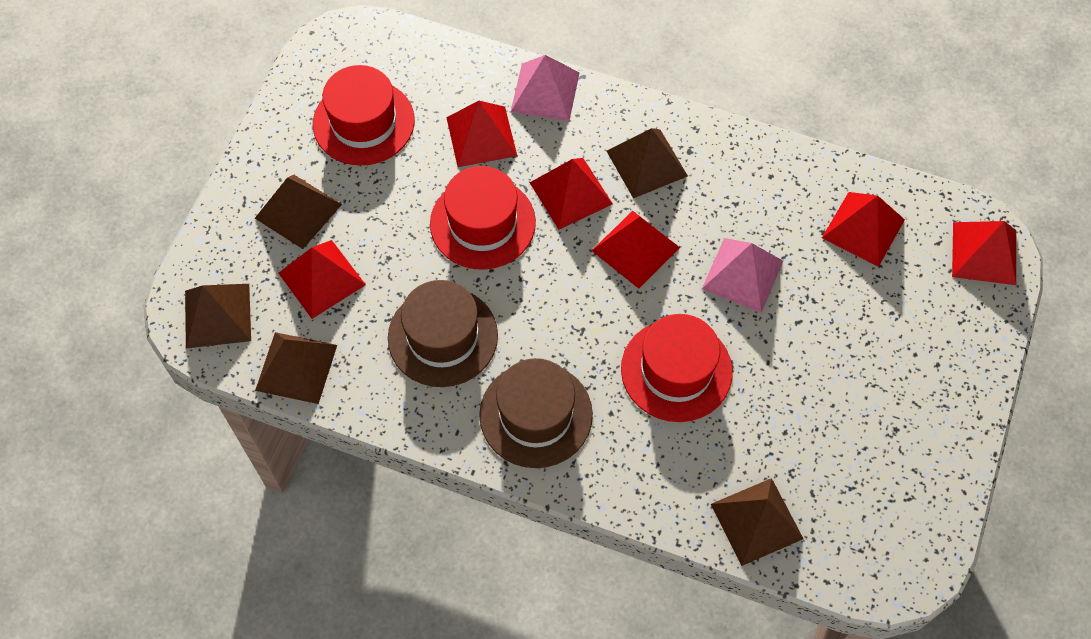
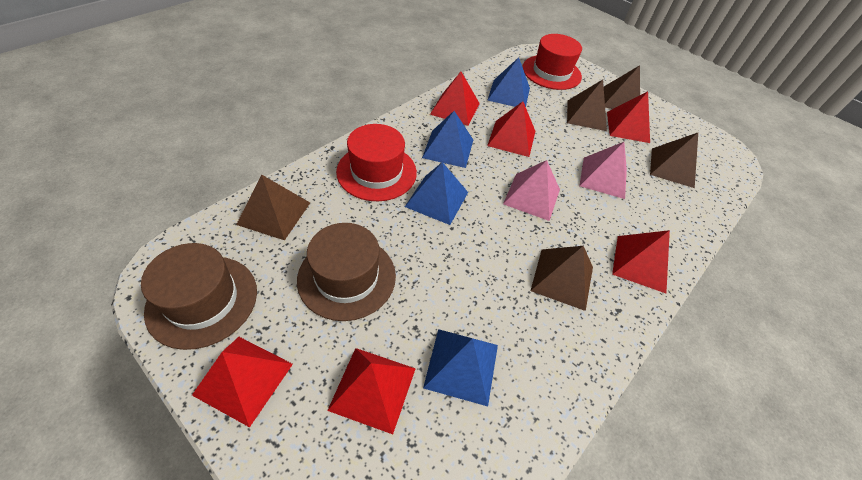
blue pyramid: none = 0 -> [405,162,468,225] [422,111,473,168] [423,329,498,406] [487,57,530,107] = 4
red hat: [313,65,415,166] [430,166,536,270] [621,314,733,422] = 3 -> [336,124,417,201] [522,34,582,90] = 2

